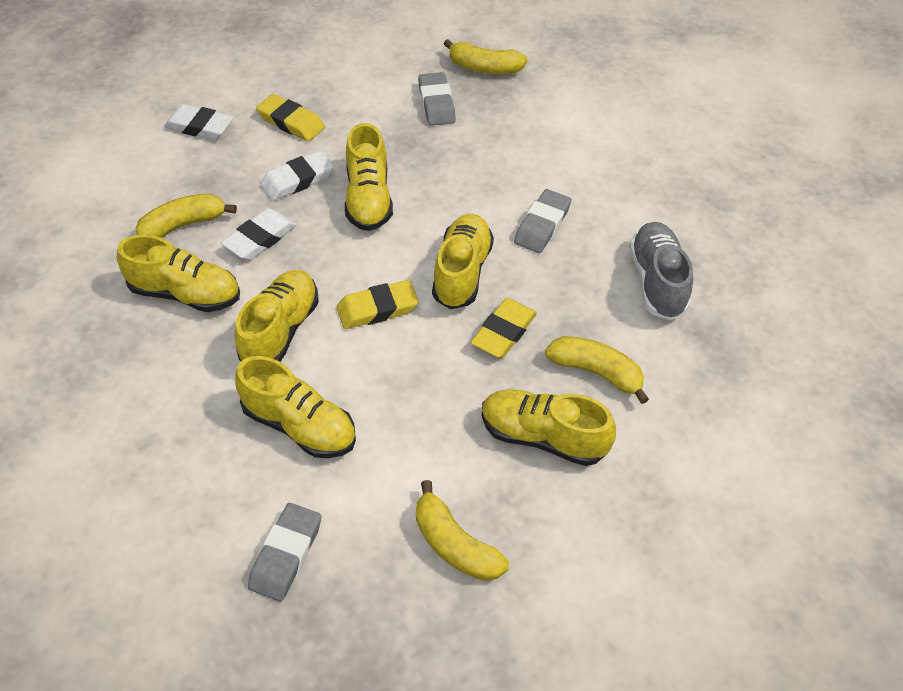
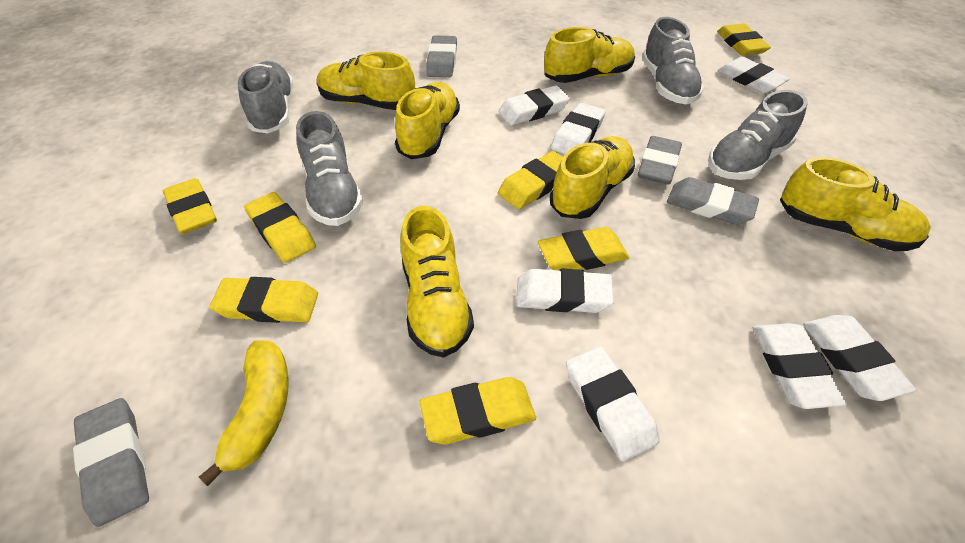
grey eraser: [248,503,321,602] [418,72,456,126] [514,189,571,253] = 3 -> [73,398,149,527] [426,36,457,77] [638,136,682,185] [667,177,759,225] = 4
grey shoe: [629,222,693,320] = 1 -> [238,61,294,134] [296,111,363,226] [642,17,704,104] [708,90,808,180] = 4
white eraser: [164,104,234,140] [221,208,296,260] [261,150,334,201] = 3 -> [498,85,570,126] [516,269,614,313] [551,103,605,154] [566,347,659,461] [717,57,790,93] [753,323,847,409] [803,315,916,401] = 7
yellow banana: [136,194,237,238] [416,480,509,581] [444,39,527,74] [545,336,649,404] = 4 -> [199,340,289,486] = 1
yellow eraser: [256,94,325,141] [336,280,419,329] [471,298,537,358] = 3 -> [163,178,217,234] [210,277,318,323] [244,192,316,263] [420,377,536,445] [498,151,563,209] [538,227,629,270] [717,23,771,56] = 7

